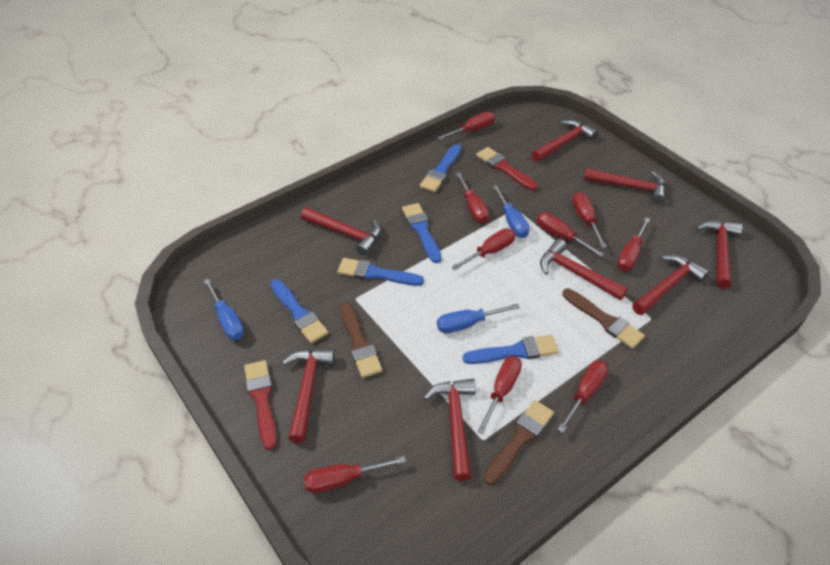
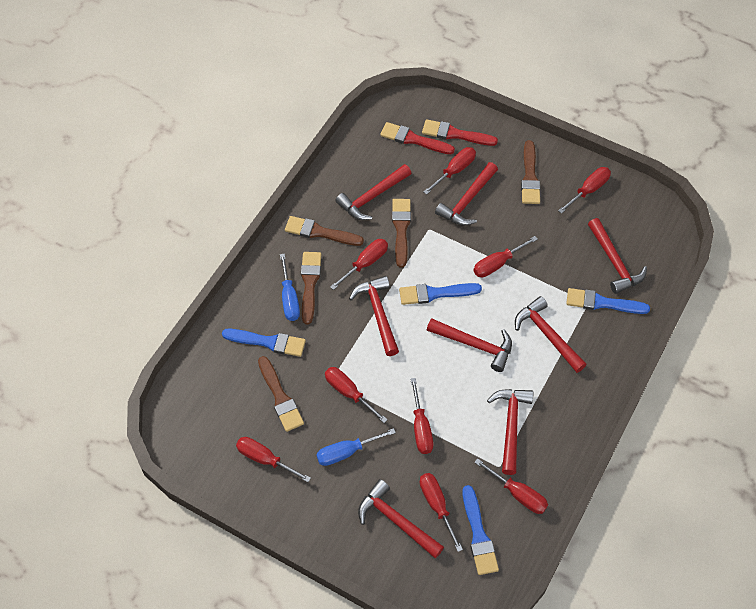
blue brush: [271,280,328,343] [337,258,424,286] [402,203,441,263] [420,144,461,192] [463,335,559,364] = 5 -> [222,329,306,357] [399,283,482,305] [462,485,499,575] [566,288,650,314] = 4
blue screwdriver: [204,279,244,340] [437,303,520,333] [492,185,530,238] = 3 -> [280,254,300,321] [316,428,396,466] = 2
brown brush: [340,302,383,378] [484,400,554,485] [562,288,645,349] = 3 -> [258,356,304,432] [285,216,364,246] [301,252,321,324] [392,199,411,268] [521,140,540,204] = 5

